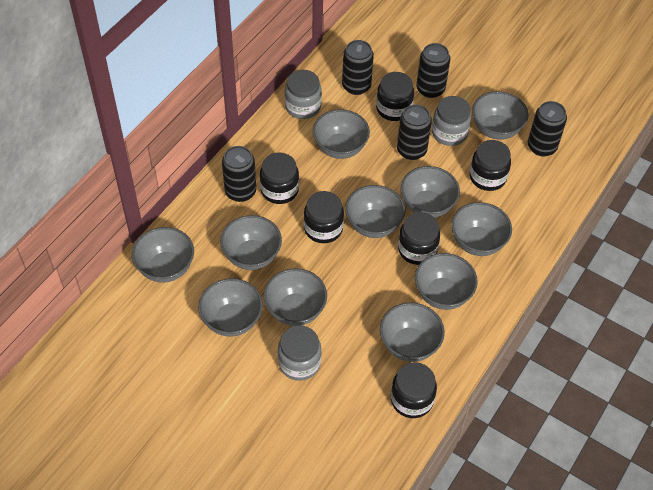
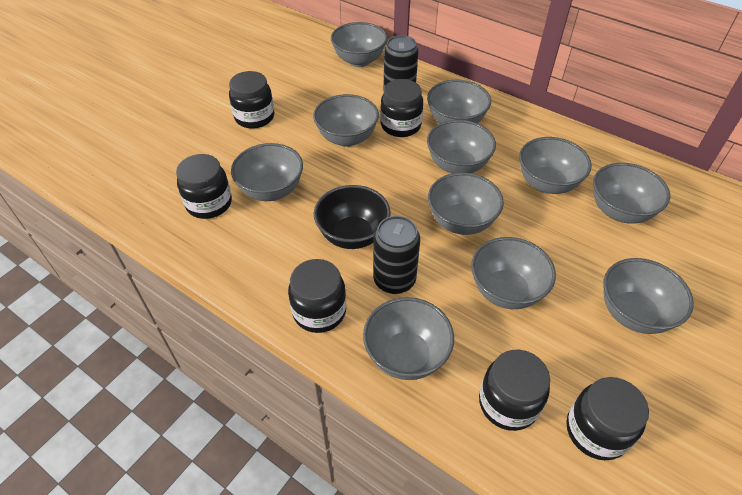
black bowl: none = 0 -> [314,185,391,249] = 1
black can: [222,146,256,202] [342,40,374,95] [397,105,432,160] [416,43,450,98] [528,101,567,157] = 5 -> [373,216,420,294] [383,35,418,91] = 2
grey jar: [278,325,322,381] [285,70,322,119] [432,96,471,146] = 3 -> none = 0

